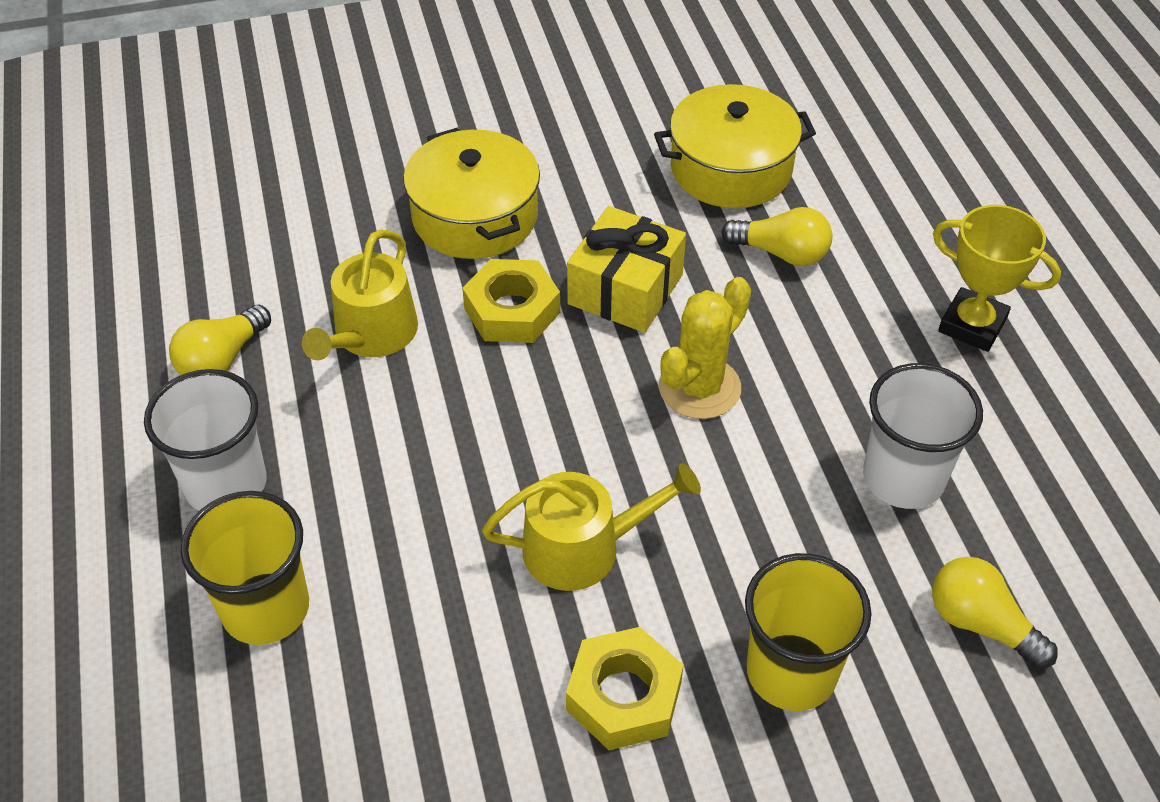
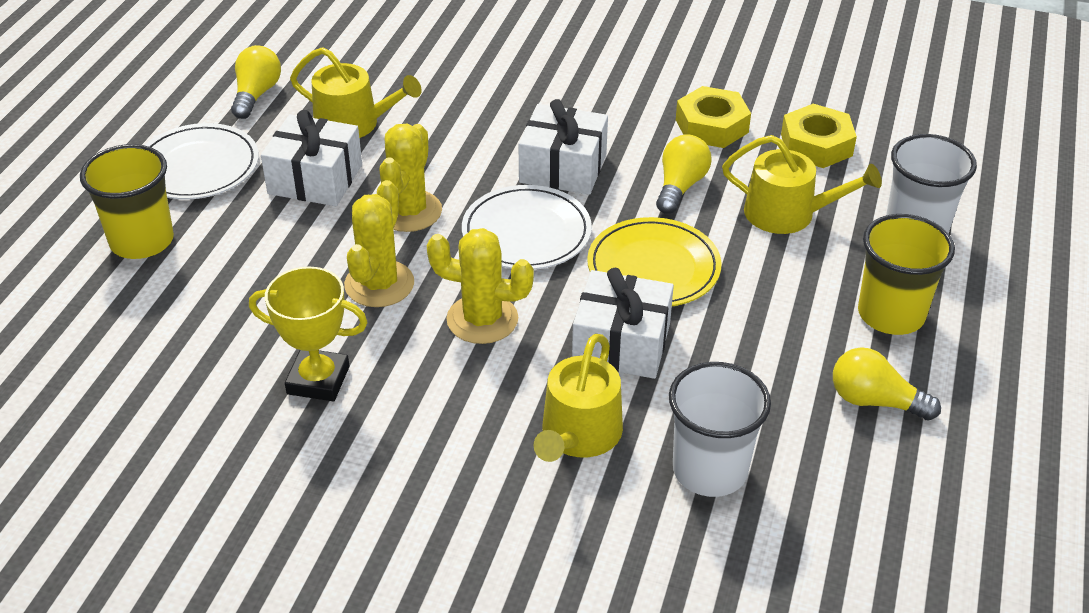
white gift: none = 0 -> [261,110,362,206] [519,99,608,195] [572,268,674,379] = 3
white plate: none = 0 -> [145,123,259,200] [462,185,592,270] = 2
yellow cactus: [659,277,751,419] = 1 -> [344,180,414,307] [380,123,442,232] [427,228,534,344] = 3
yellow gift: [567,206,686,333] = 1 -> none = 0
yellow plate: none = 0 -> [587,217,722,306] = 1
yellow pot: [403,128,540,259] [654,84,816,208] = 2 -> none = 0
yellow watering can: [302,229,418,360] [482,463,701,591] = 2 -> [290,47,422,138] [534,334,623,462] [722,135,882,234] = 3

